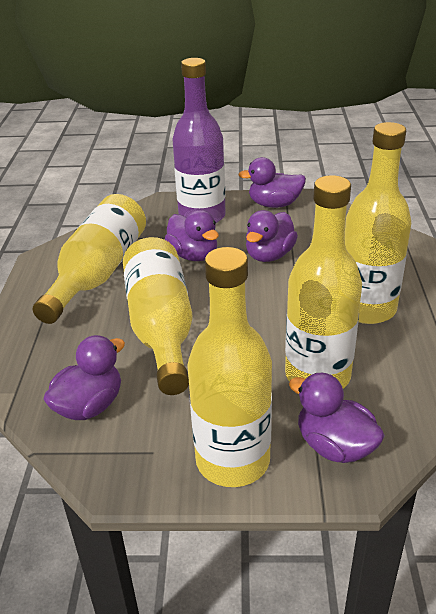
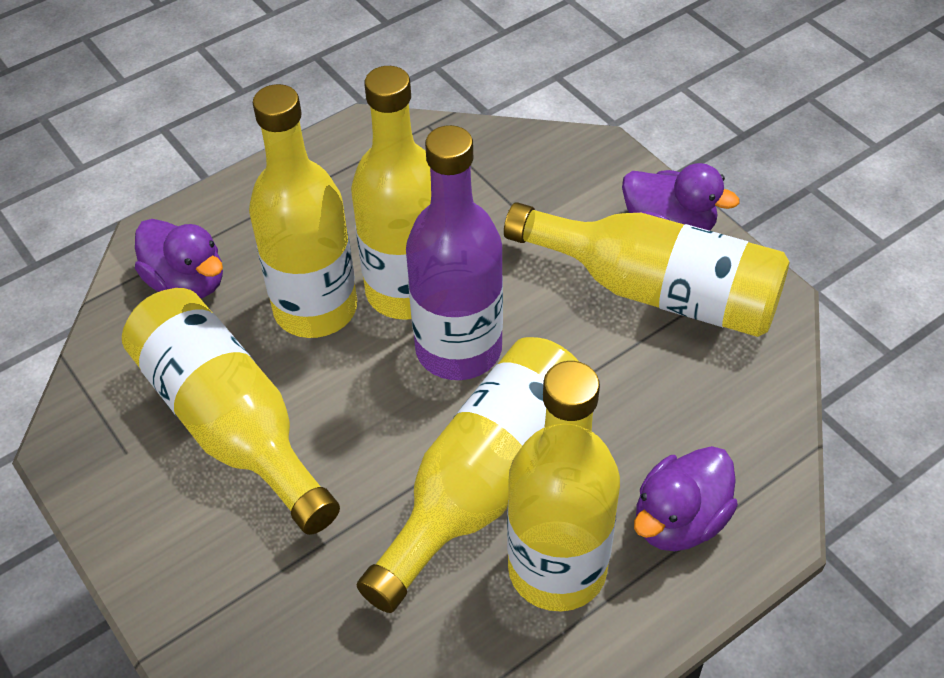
purple duck: [43,335,125,420] [165,210,219,261] [238,157,306,208] [246,210,298,262] [289,373,385,463] = 5 -> [135,219,223,299] [622,163,740,231] [634,446,738,551] = 3
yellow bottle: [33,194,146,324] [123,237,193,395] [187,247,272,487] [285,175,362,388] [345,122,411,324] = 5 -> [122,288,340,535] [249,84,357,338] [351,66,431,320] [357,337,579,613] [504,202,790,337] [507,361,620,612] = 6

